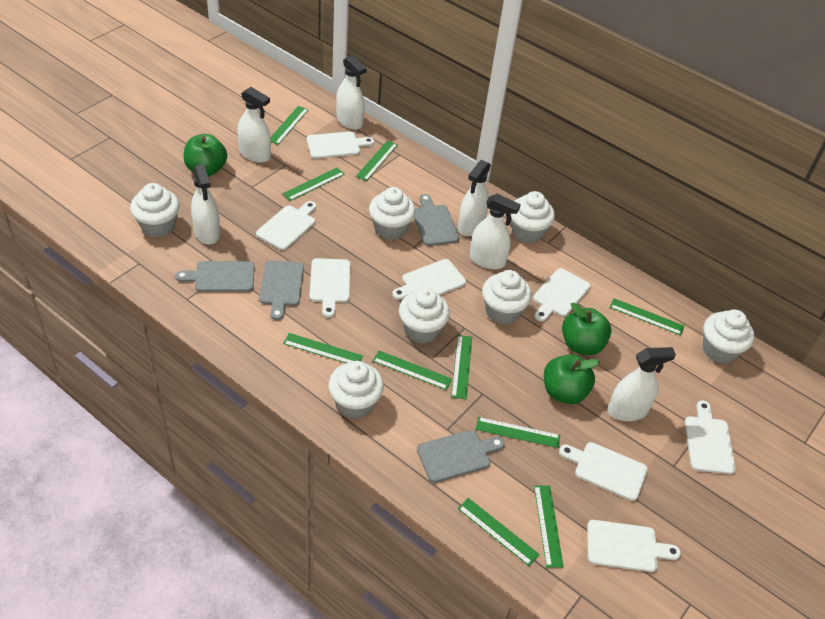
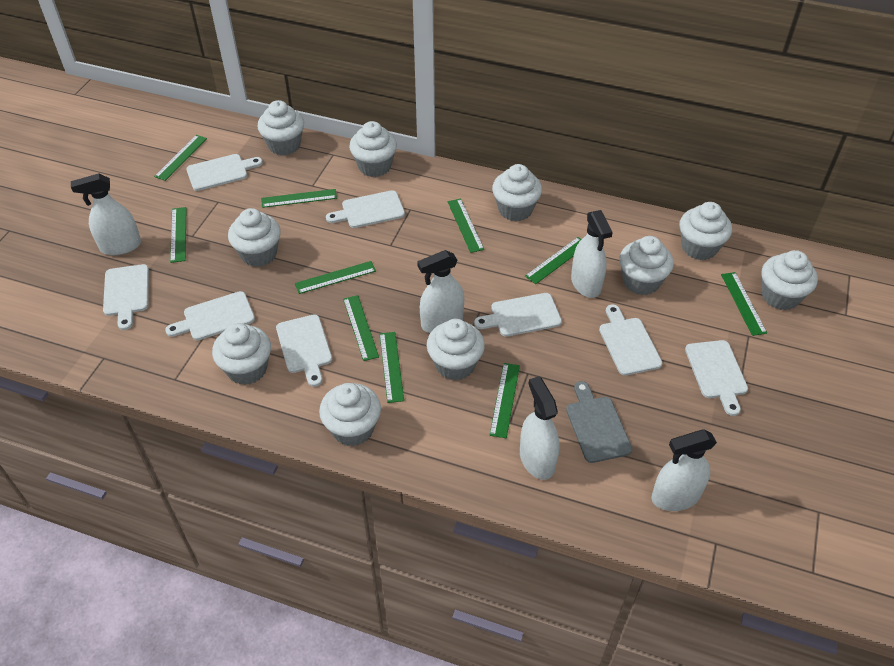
green apple: [184,134,227,176] [544,354,600,404] [562,303,612,355] = 3 -> none = 0
grey cutting board: [175,261,255,292] [259,260,304,320] [414,194,459,246] [417,430,505,483] = 4 -> [566,381,632,463] = 1
white cupcake: [130,183,180,237] [328,361,384,419] [369,187,416,240] [399,288,450,344] [482,270,532,324] [511,191,555,243] [703,309,755,364] = 7 -> [212,323,271,385] [228,208,281,267] [257,100,304,156] [319,383,381,446] [349,121,397,177] [427,319,485,380] [492,164,542,221] [619,236,674,295] [680,202,732,260] [762,250,818,310] = 10
white spray bottle: [191,164,220,244] [237,87,271,163] [336,55,367,130] [458,160,491,236] [470,194,521,269] [608,347,676,421] = 6 -> [71,173,141,255] [417,250,464,333] [520,376,560,480] [571,210,613,298] [651,429,717,511] = 5

